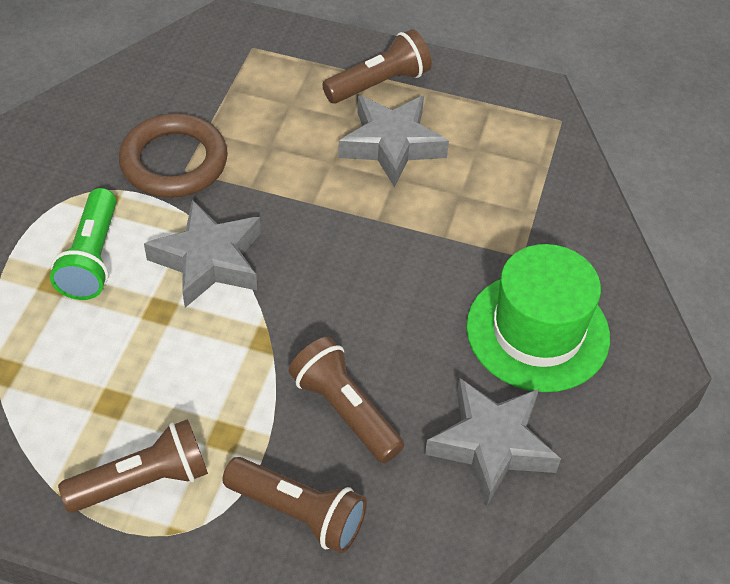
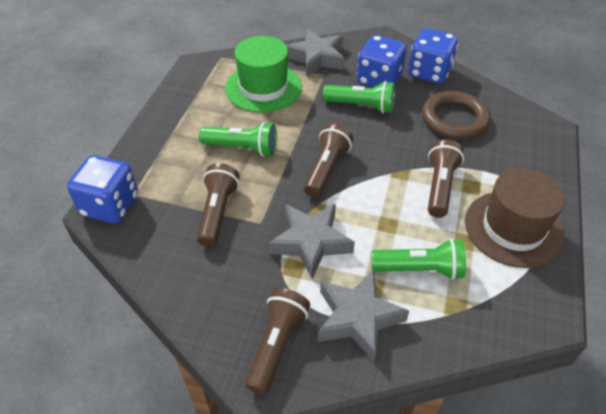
blue dice: none = 0 -> [67,155,138,223] [357,35,406,88] [408,28,458,84] = 3
brown hat: none = 0 -> [465,168,565,268] = 1
green flashlight: [50,188,116,300] = 1 -> [199,122,277,156] [323,81,395,113] [371,239,466,280] = 3

